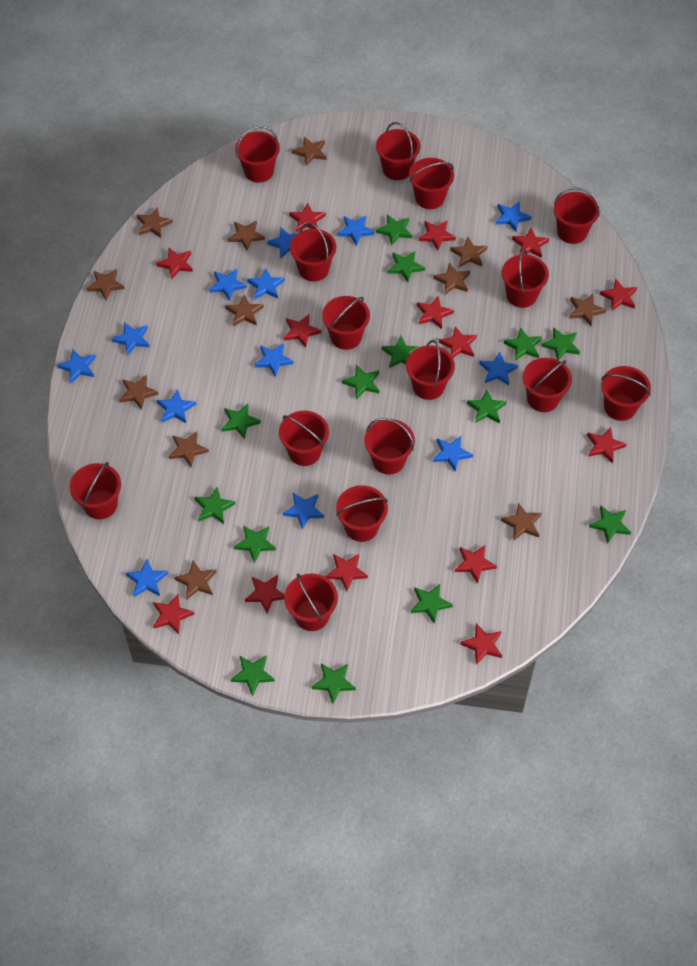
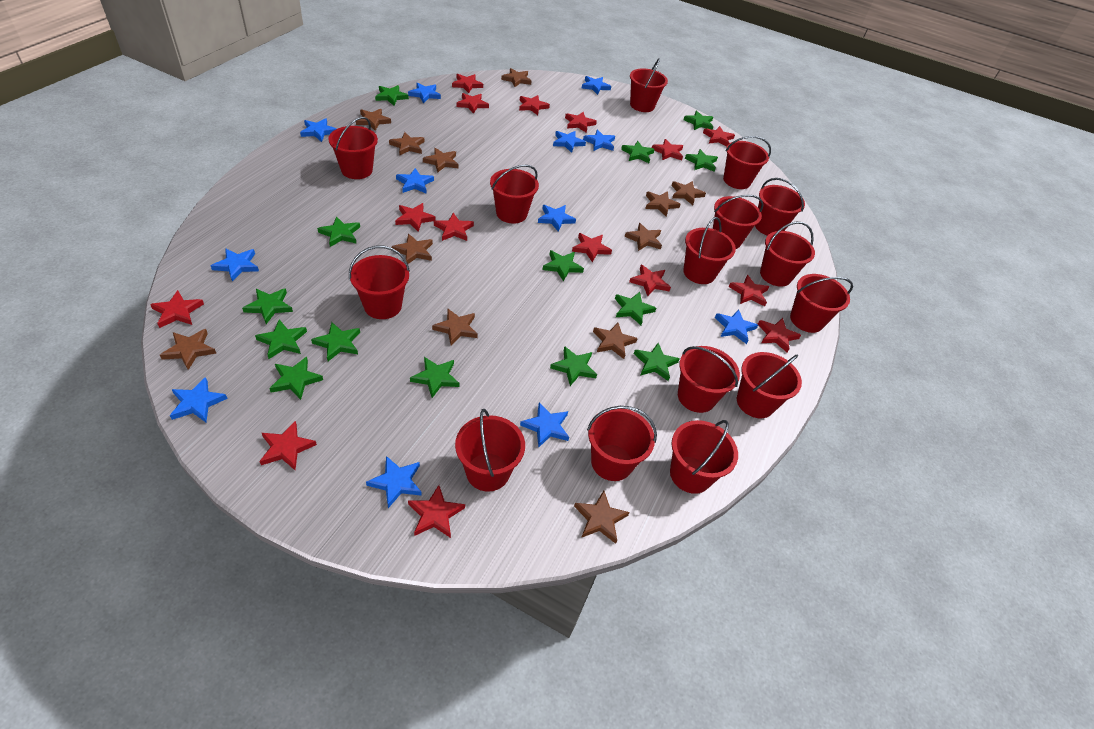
blue star: [57,349,96,383] [112,322,149,356] [126,559,168,597] [157,389,196,423] [209,269,247,301] [247,268,285,299] [255,343,294,377] [267,227,298,258] [283,493,324,529] [338,216,374,246] [433,436,473,472] [479,352,518,386] [495,201,531,232] = 13 -> [170,377,228,422] [210,248,259,282] [300,118,336,142] [366,456,422,508] [396,168,434,194] [408,83,441,103] [520,402,569,448] [538,205,576,232] [553,131,586,153] [581,76,611,95] [583,129,615,151] [715,309,758,344] = 12
red star: [153,594,194,634] [156,247,193,280] [245,575,285,614] [284,314,321,348] [289,203,326,232] [326,554,368,591] [417,296,454,329] [419,221,456,251] [439,326,477,358] [455,546,497,584] [460,623,502,665] [512,228,549,258] [587,427,627,463] [600,279,637,311] = 14 -> [150,290,204,328] [259,421,317,470] [395,203,435,232] [408,485,465,538] [434,213,474,241] [452,74,483,93] [456,93,489,114] [519,95,550,115] [565,112,597,133] [572,233,612,263] [629,265,671,296] [652,139,683,160] [703,126,735,147] [729,275,769,306] [758,318,801,352] = 15

